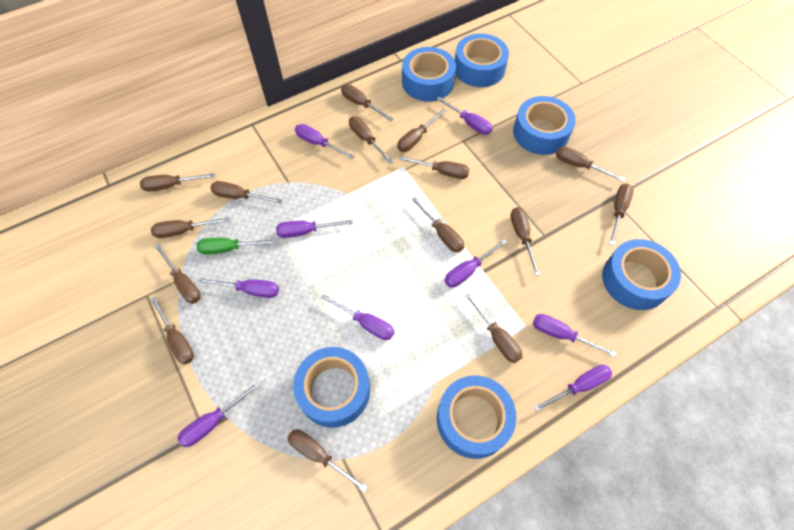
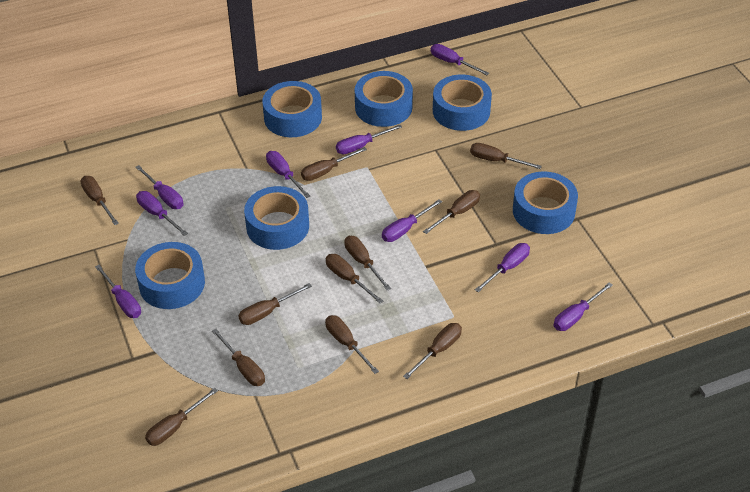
brown screwdriver: [140,173,215,191] [150,296,194,365] [151,217,230,238] [155,245,201,304] [210,181,282,203] [288,429,368,492] [341,84,393,121] [349,116,393,164] [397,109,446,152] [399,156,469,179] [411,197,464,253] [465,293,522,363] [510,207,540,276] [556,146,625,182] [609,184,633,245] = 15 -> [81,176,119,225] [145,388,218,446] [212,328,265,386] [239,283,312,325] [301,147,367,181] [325,315,379,374] [326,254,383,304] [344,236,391,291] [403,323,462,379] [423,190,480,234] [470,143,542,169] = 11
green screwdriver: [196,238,276,254] = 1 -> none = 0

